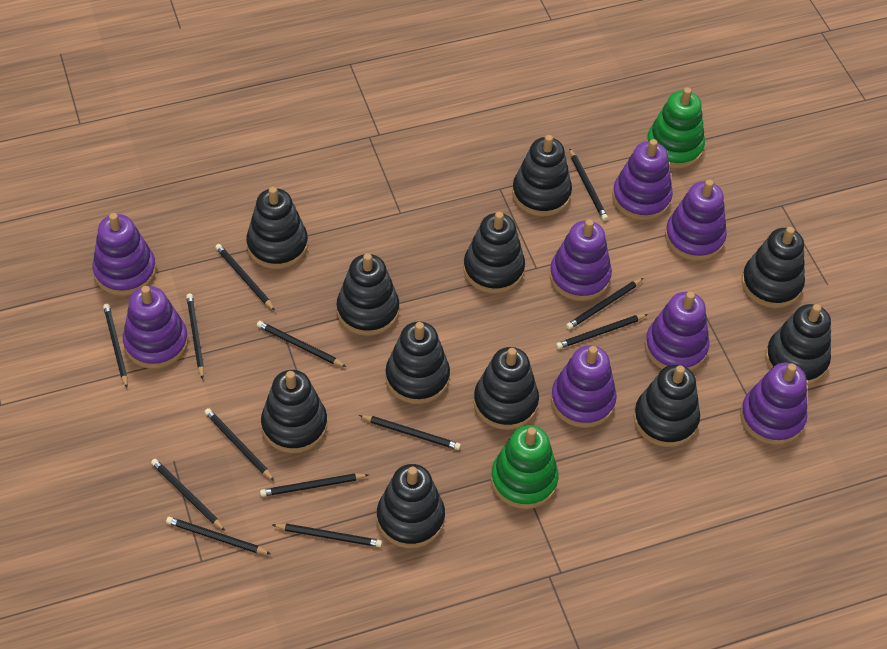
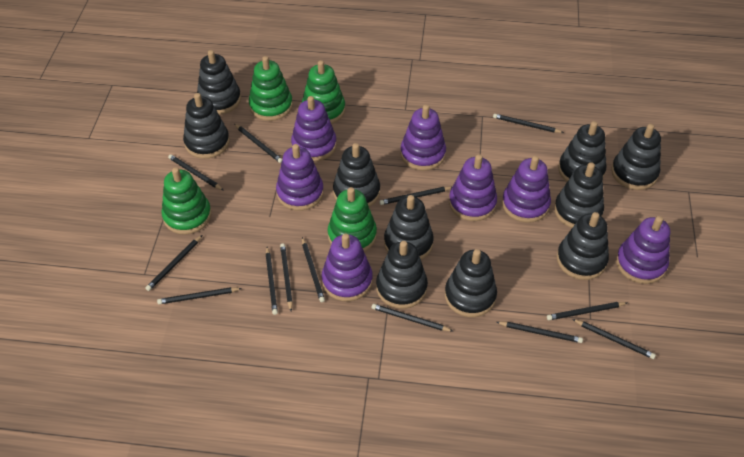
black stacking toy: [246,187,308,269] [261,370,327,453] [337,253,399,336] [377,464,445,548] [386,321,450,404] [463,212,525,294] [474,347,539,430] [512,135,572,217] [634,364,700,447] [742,227,805,308] [765,304,831,385] = 11 -> [183,93,230,159] [197,50,241,114] [333,143,380,207] [376,241,428,309] [384,195,434,260] [445,249,497,317] [554,162,604,228] [557,212,609,280] [558,121,607,182] [611,124,661,190] = 10
green stacking toy: [491,425,559,509] [646,87,705,169] = 2 -> [161,167,211,235] [249,56,293,121] [302,60,345,124] [328,187,377,252] = 4
purple stacking toy: [92,213,156,296] [123,286,188,369] [550,219,612,301] [551,345,617,428] [612,139,673,221] [645,292,709,371] [665,179,727,261] [740,363,808,445] = 8 -> [276,144,324,211] [291,96,337,162] [321,233,373,301] [400,105,446,171] [449,154,497,221] [502,156,551,223] [616,216,670,284] = 7

